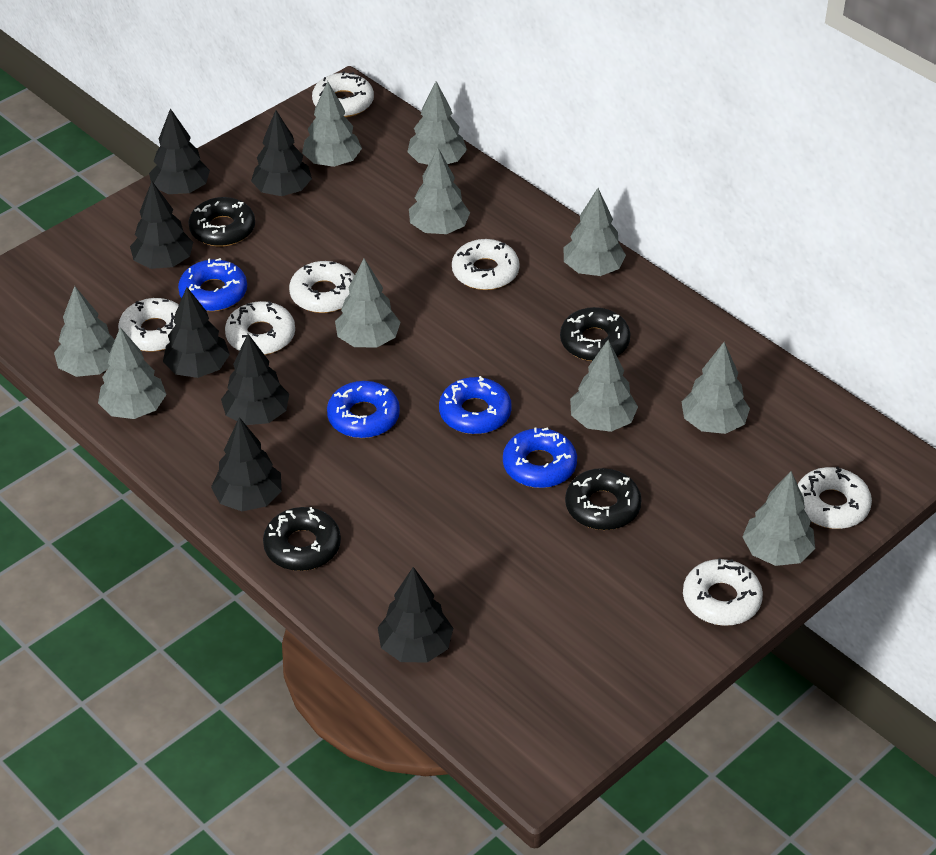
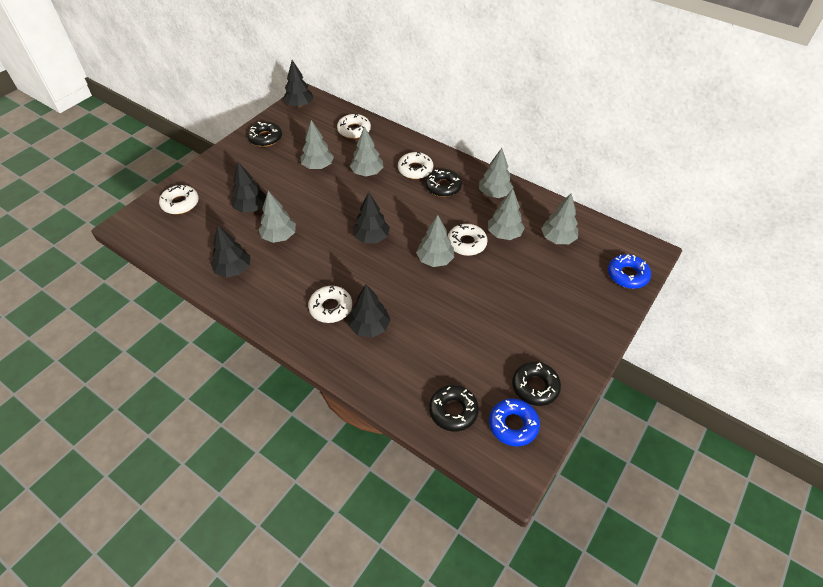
black tree: [130,181,193,269] [149,108,210,194] [163,287,230,378] [211,417,282,511] [221,334,289,425] [251,110,312,196] [378,567,453,662] = 7 -> [211,225,250,278] [231,162,267,213] [283,60,313,108] [349,284,390,338] [353,192,390,243] = 5
blue donut: [178,258,247,311] [327,381,400,438] [439,376,512,434] [503,427,577,488] = 4 -> [489,398,540,446] [608,254,651,289] = 2
grey tree: [54,286,115,377] [98,327,167,419] [302,81,362,167] [335,259,401,348] [407,81,467,165] [409,148,470,234] [563,188,626,276] [570,340,638,432] [681,342,750,434] [742,471,815,566] = 10 -> [258,191,296,243] [301,120,334,169] [350,127,384,177] [416,215,454,267] [479,148,514,198] [488,189,525,240] [541,194,578,244] = 7
white donut: [118,298,179,352] [225,301,295,355] [289,261,355,313] [312,71,374,117] [452,239,520,290] [683,558,763,626] [798,467,872,529] = 7 -> [159,185,199,214] [308,286,352,323] [337,114,371,139] [398,152,433,179] [448,224,487,256] = 5

